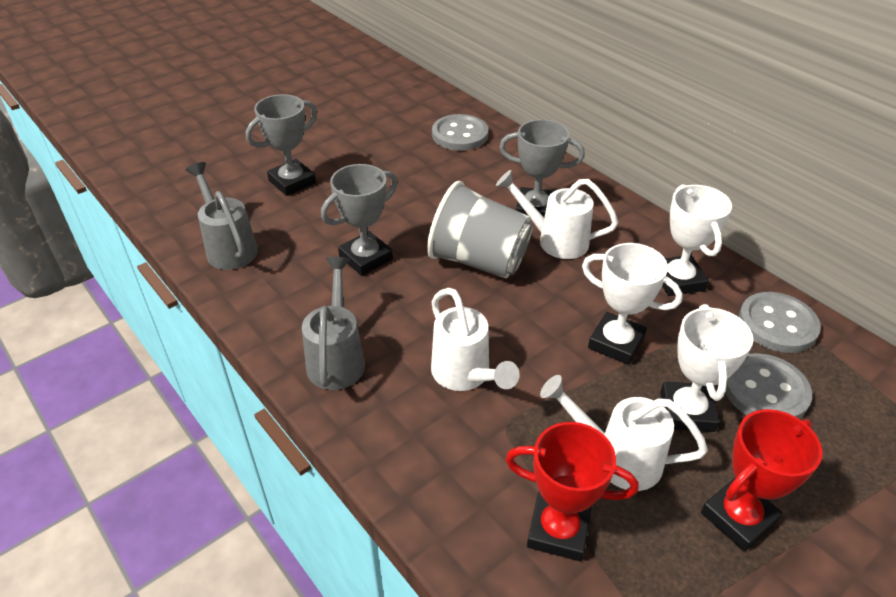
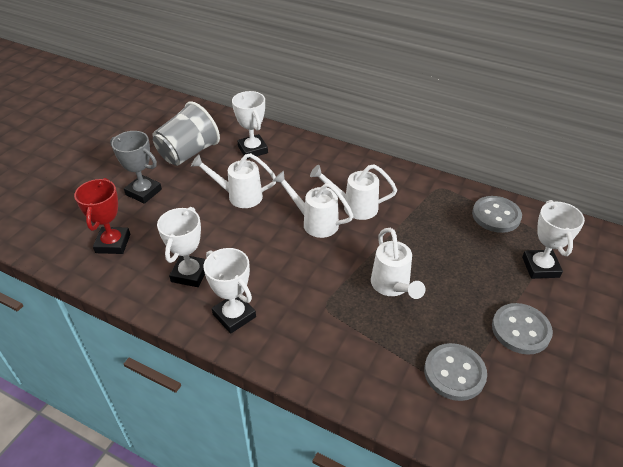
grey trophy: [246,94,317,196] [321,164,398,276] [499,119,585,217] = 3 -> [110,131,162,204] = 1
grey watering can: [186,162,258,270] [302,257,365,390] = 2 -> none = 0
red trophy: [505,422,639,561] [701,409,822,552] = 2 -> [74,178,130,254] = 1
white trophy: [582,243,683,365] [660,304,753,432] [662,184,732,296] = 3 -> [157,207,206,287] [204,248,256,334] [232,91,268,159] [522,200,585,279] = 4
white watering can: [431,288,520,391] [496,170,618,259] [540,375,708,491] = 3 -> [191,153,276,208] [273,171,353,238] [310,164,397,220] [371,228,425,299] = 4

